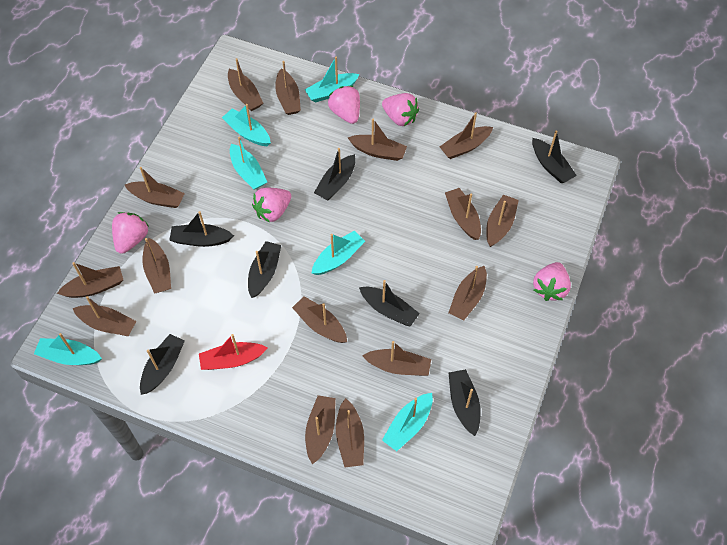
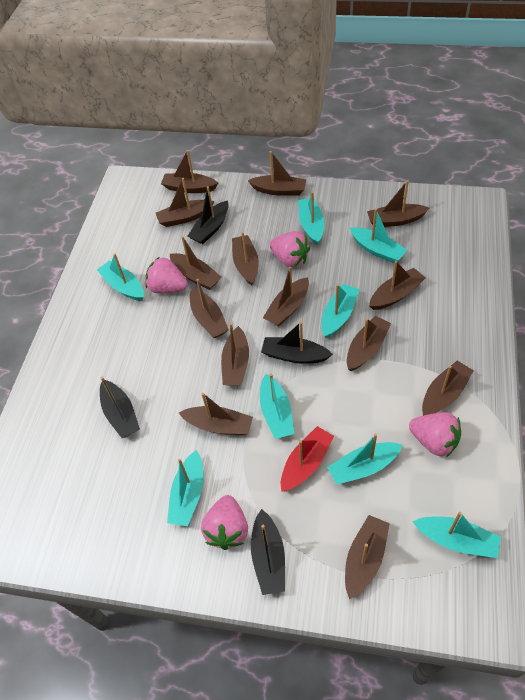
black boat: [140,334,185,395] [169,211,234,247] [248,241,281,298] [314,148,356,200] [359,280,420,327] [449,369,481,436] [532,130,577,183] = 7 -> [100,377,140,438] [188,186,229,244] [251,509,285,595] [261,322,333,364] = 4
brown boat: [57,262,123,298] [73,296,136,336] [125,167,185,208] [142,238,171,294] [228,58,263,111] [275,61,301,115] [292,296,347,343] [305,395,336,464] [336,398,364,467] [348,119,407,161] [362,341,431,376] [439,112,493,159] [445,188,481,240] [448,266,487,320] [486,195,519,247] = 15 -> [156,178,214,227] [161,150,218,193] [170,236,221,290] [179,393,253,435] [189,279,229,338] [221,323,249,386] [232,232,259,286] [248,151,306,196] [263,267,309,326] [345,515,390,599] [347,316,391,371] [367,180,429,227] [369,261,426,310] [422,361,474,416] = 14
pink strawberry: [112,212,149,254] [252,188,291,223] [328,86,360,124] [382,93,419,126] [533,262,571,301] = 5 -> [145,257,188,293] [201,495,248,550] [270,231,310,267] [409,412,461,457] = 4
turquoise boat: [34,333,102,365] [222,104,271,146] [230,137,267,190] [305,57,360,103] [312,231,365,275] [382,393,433,451] = 6 -> [97,253,144,301] [167,450,203,526] [260,374,294,439] [298,191,324,245] [322,284,359,338] [327,434,402,485] [350,209,408,263] [412,512,501,558] = 8

